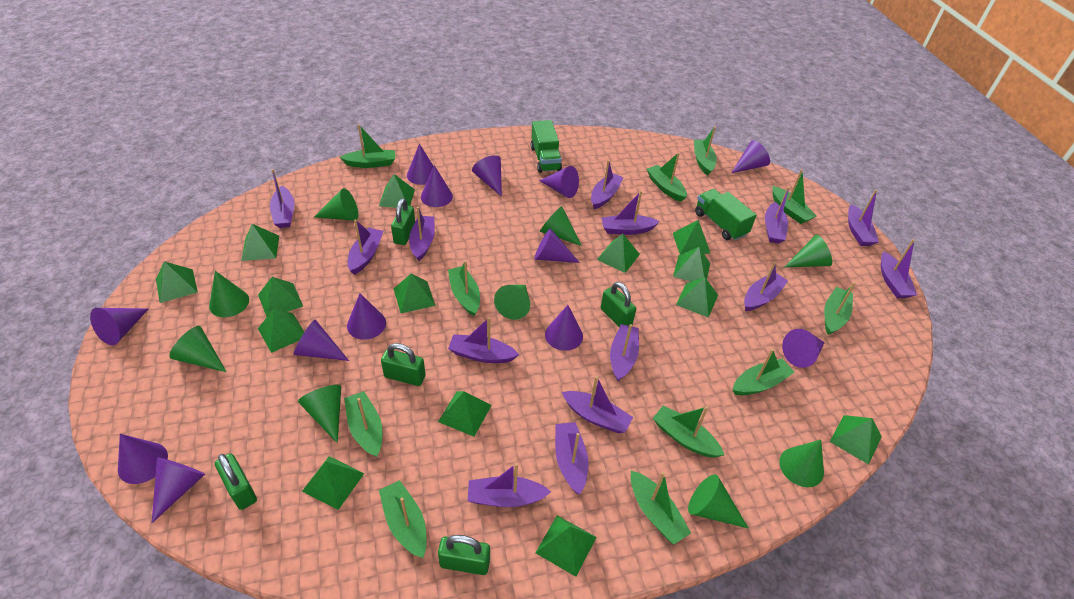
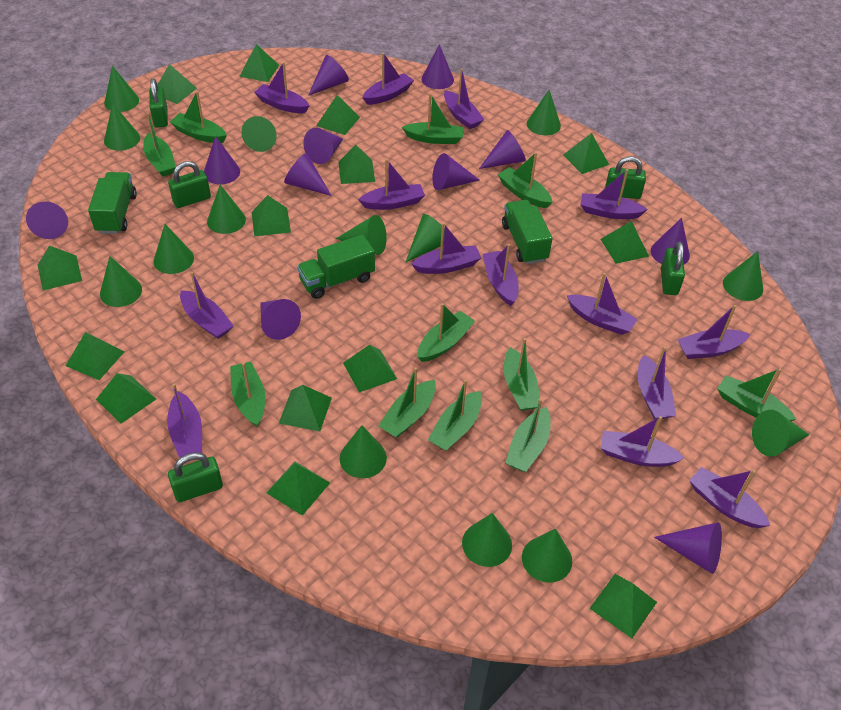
green cone: [169,326,226,372] [209,271,249,317] [298,385,341,443] [314,188,358,221] [494,285,530,320] [540,206,582,246] [688,474,749,529] [779,440,824,487] [784,235,832,267] = 9 -> [100,256,142,307] [104,66,139,112] [104,103,140,151] [154,224,194,274] [207,185,246,234] [241,116,277,152] [336,215,387,255] [340,425,387,478] [406,214,445,262] [462,513,512,567] [522,529,572,583] [527,90,561,135] [723,251,763,301] [752,410,809,457] = 14
green truck: [531,120,562,173] [695,189,757,241] = 2 -> [88,172,137,234] [297,234,375,299] [502,200,553,264] = 3
purple cone: [90,308,148,345] [118,434,168,484] [152,457,205,523] [294,319,349,361] [347,293,386,340] [407,143,434,185] [421,165,453,207] [472,155,502,197] [535,228,580,263] [539,166,579,198] [545,305,583,351] [731,140,770,173] [782,329,825,368] = 13 -> [26,201,68,239] [204,136,240,184] [260,299,301,340] [284,153,332,196] [303,128,343,164] [308,55,349,96] [421,44,454,89] [432,153,480,190] [479,130,526,169] [651,218,690,264] [654,522,722,574] = 11

